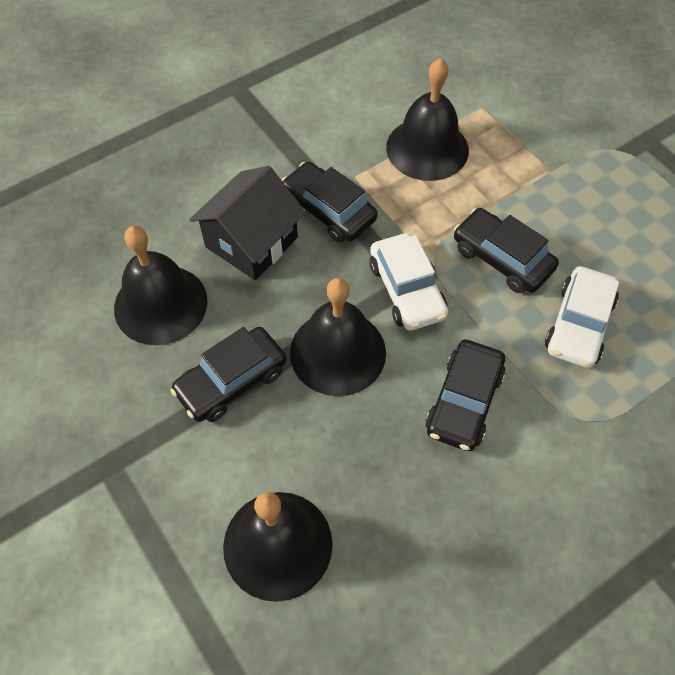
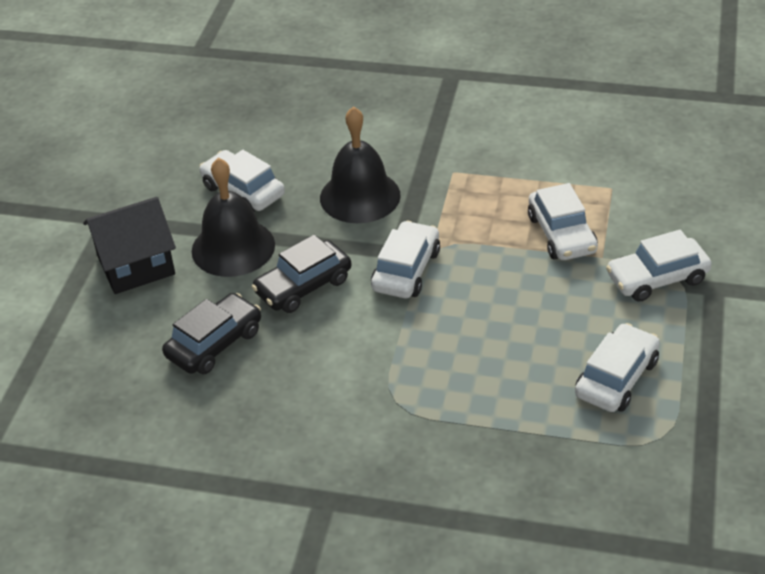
black bell: [114,226,208,345] [223,492,333,602] [290,278,386,396] [386,58,469,181] = 4 -> [192,157,275,277] [320,106,401,223] = 2
black car: [170,327,287,422] [281,162,378,243] [425,340,505,451] [454,208,559,293] = 4 -> [162,293,261,375] [252,234,351,313] = 2
white car: [370,233,448,331] [545,266,619,368] = 2 -> [199,150,285,211] [371,221,440,298] [528,183,598,260] [575,323,660,412] [606,230,712,302] = 5

